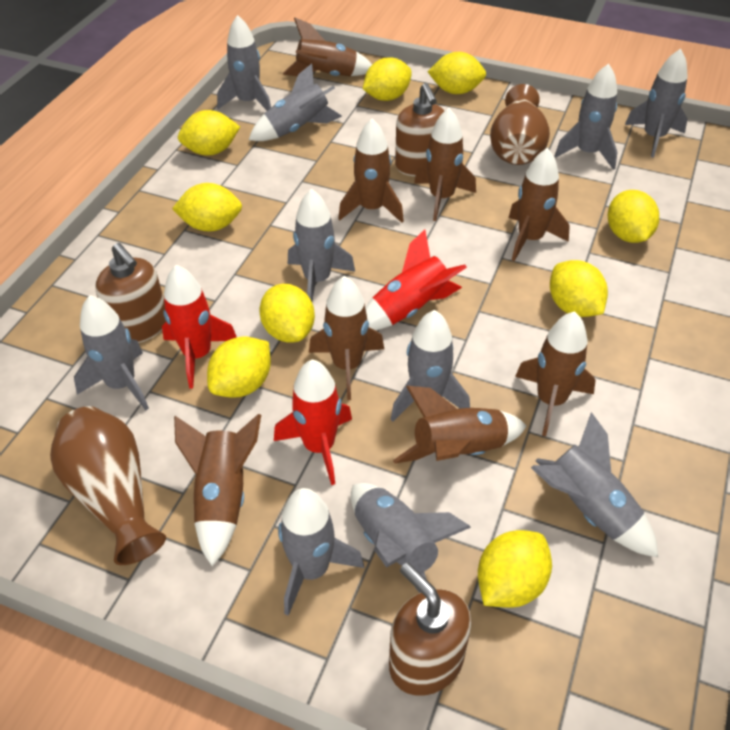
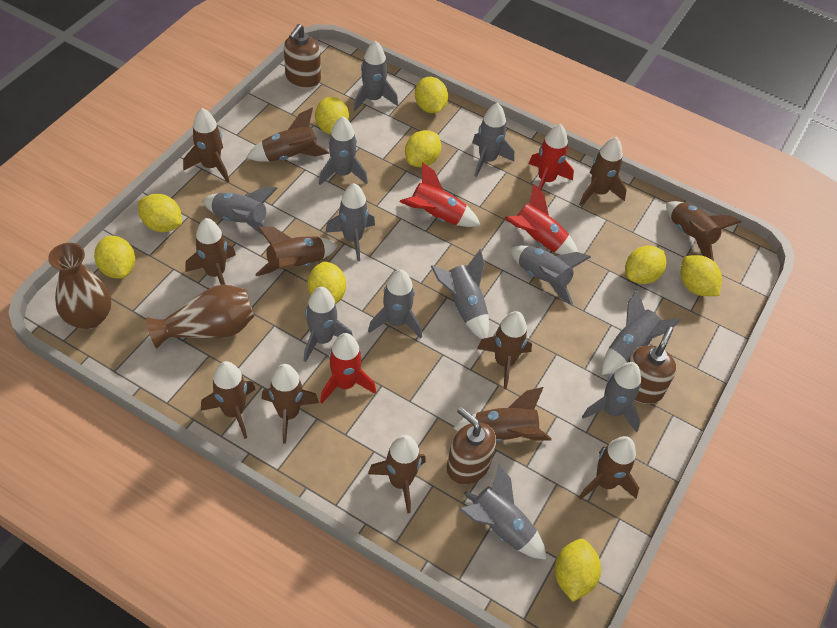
brown rocket: [174,414,261,566] [283,18,372,76] [309,276,384,400] [338,119,404,223] [393,386,527,464] [414,108,476,221] [508,148,570,261] [515,311,596,437] = 8 -> [183,108,229,183] [186,218,236,285] [201,361,256,439] [246,107,329,162] [255,226,338,276] [261,364,319,444] [368,435,426,513] [453,387,552,442] [477,311,532,389] [579,137,627,206] [579,436,639,500] [666,201,741,261] = 12
grey rocket: [74,295,149,410] [217,15,271,111] [249,64,342,141] [278,488,364,616] [288,189,355,301] [351,483,471,593] [390,310,470,422] [531,412,658,557] [555,64,617,170] [625,49,688,158] = 10 -> [203,187,278,235] [304,287,353,362] [319,116,368,185] [325,183,375,262] [353,41,398,111] [368,269,422,339] [431,249,489,339] [459,464,547,560] [472,103,514,177] [510,245,591,305] [582,362,641,432] [602,289,681,375] = 12
red rocket: [162,265,237,389] [274,359,352,485] [365,229,467,331] = 3 -> [320,333,376,403] [400,162,480,227] [504,183,578,255] [529,124,574,191] = 4

